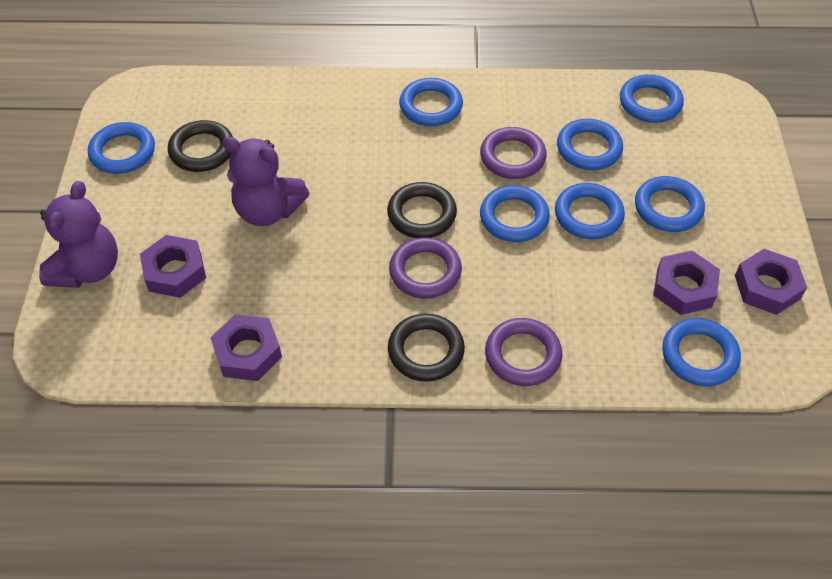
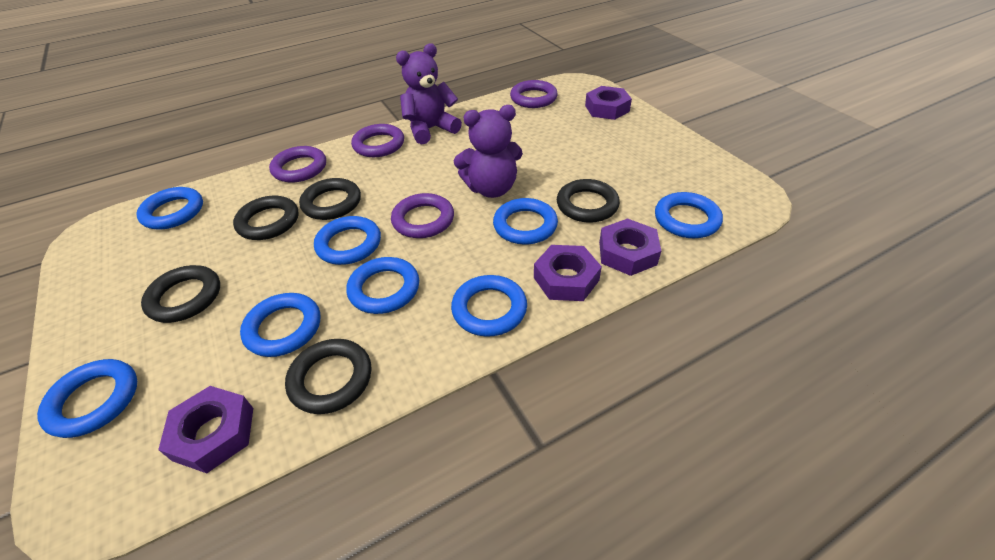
black ring: [168,120,233,172] [387,182,457,238] [388,313,465,382] = 3 -> [141,265,220,323] [233,196,299,240] [285,339,372,414] [299,178,361,220] [557,179,620,223] = 5
purple ring: [389,237,462,299] [480,127,547,179] [485,318,563,386] = 3 -> [269,146,326,182] [351,124,404,157] [391,193,454,238] [510,80,558,108] = 4

